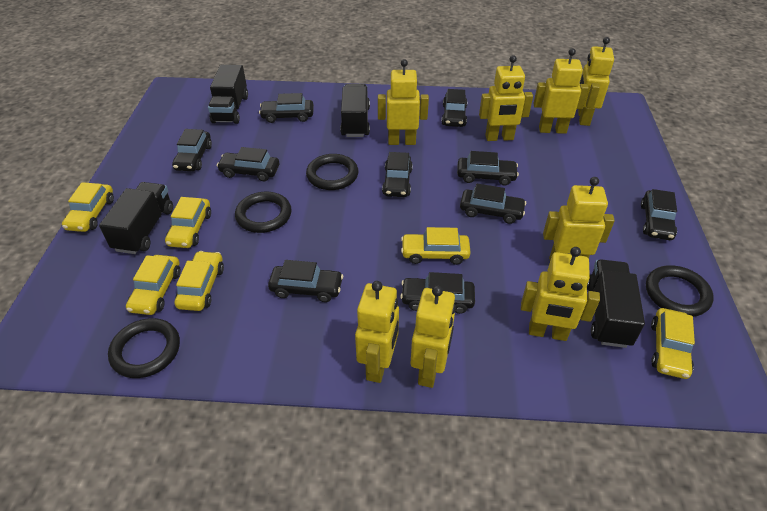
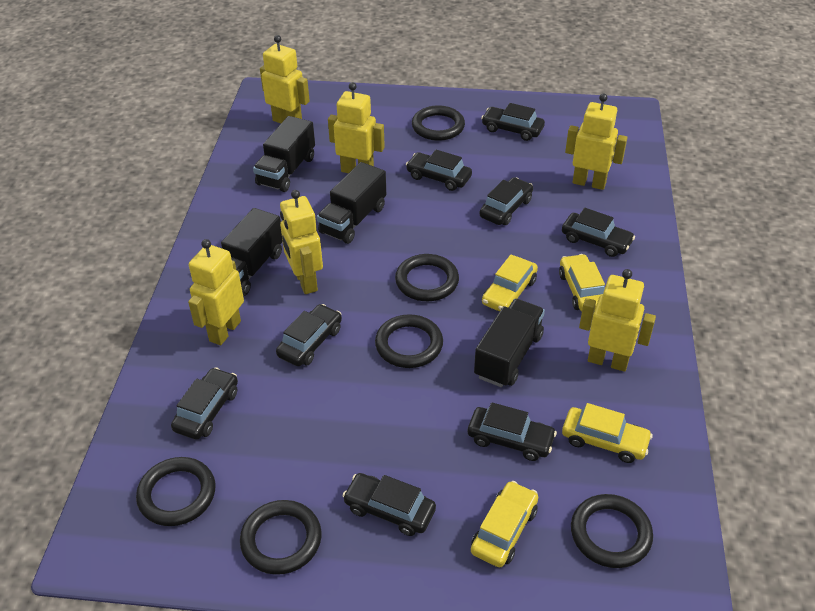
black car: [172,129,212,171] [217,147,279,181] [259,93,314,123] [268,260,343,302] [382,152,413,197] [400,272,475,314] [441,89,468,127] [457,151,519,186] [460,184,526,224] [641,189,677,240] = 10 -> [171,367,238,440] [276,304,342,366] [342,473,436,536] [406,150,472,191] [468,402,557,461] [479,177,533,225] [481,103,545,141] [562,208,635,257] = 8
black ring: [108,318,180,378] [235,192,292,233] [306,154,358,190] [646,265,714,317] = 4 -> [136,457,216,526] [240,500,322,575] [375,314,443,368] [395,254,459,301] [412,106,465,141] [571,494,653,568] = 6
yellow car: [62,182,114,232] [126,255,181,315] [165,197,211,248] [174,251,224,311] [401,227,471,265] [651,308,695,379] = 6 -> [471,481,538,567] [482,255,538,312] [559,254,605,312] [562,403,653,463] = 4
yellow robot: [355,281,399,383] [378,59,429,145] [411,286,456,388] [479,55,533,141] [521,247,600,341] [533,48,589,134] [543,177,615,260] [578,37,614,126] = 8 -> [188,239,244,345] [260,35,310,123] [280,190,323,294] [328,82,385,173] [565,93,627,190] [579,269,656,372] = 6

